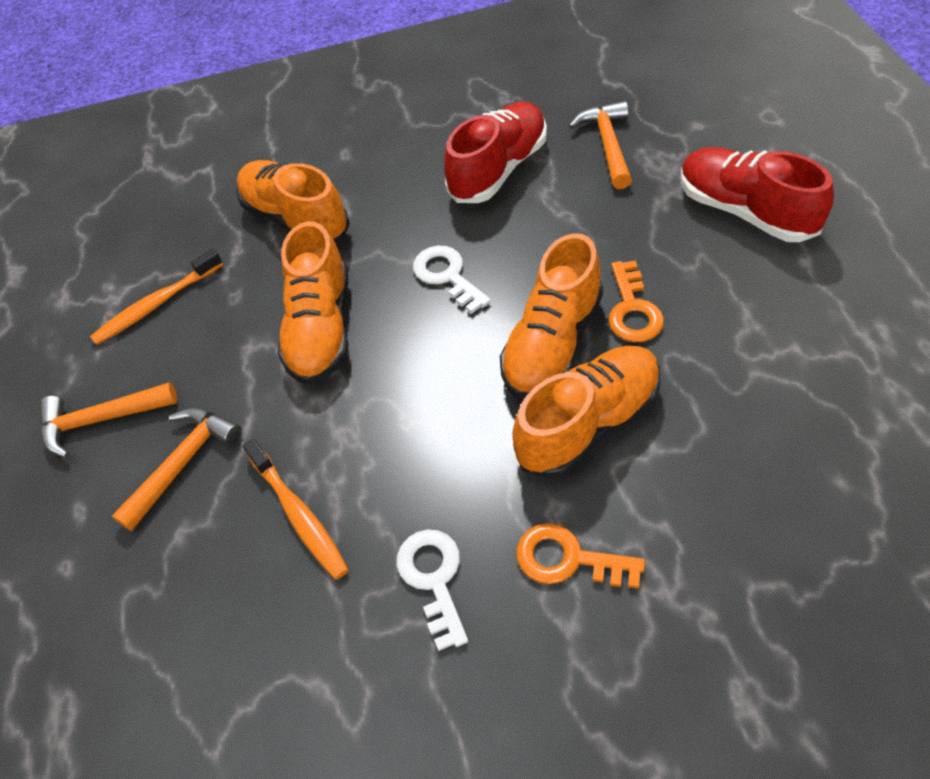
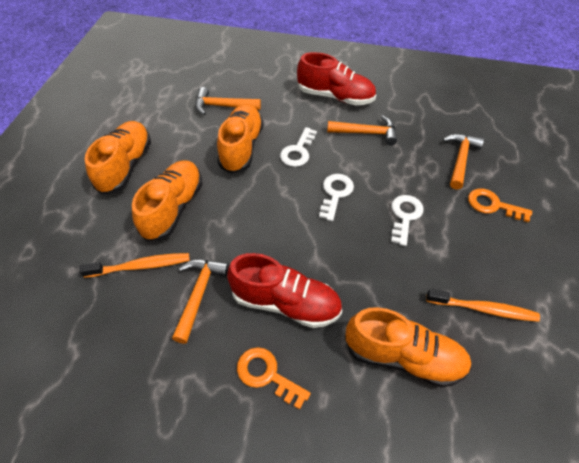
orange hammer: [40,382,177,458] [112,408,242,531] [569,101,632,189] = 3 -> [172,260,229,344] [195,87,261,115] [327,115,397,146] [443,134,484,190] = 4
white key: [397,529,468,651] [413,246,491,314] = 2 -> [280,127,317,167] [319,174,354,221] [391,195,424,246] = 3

